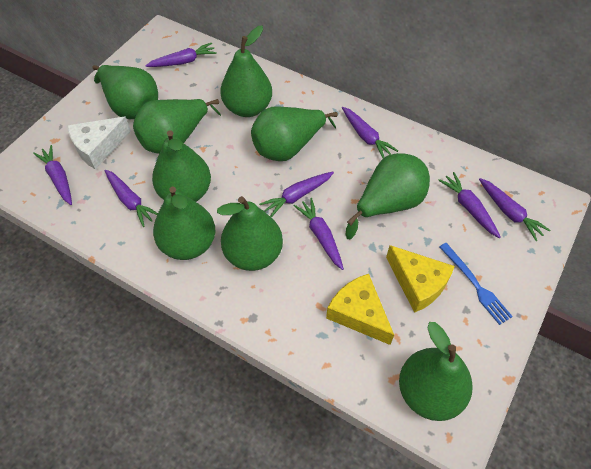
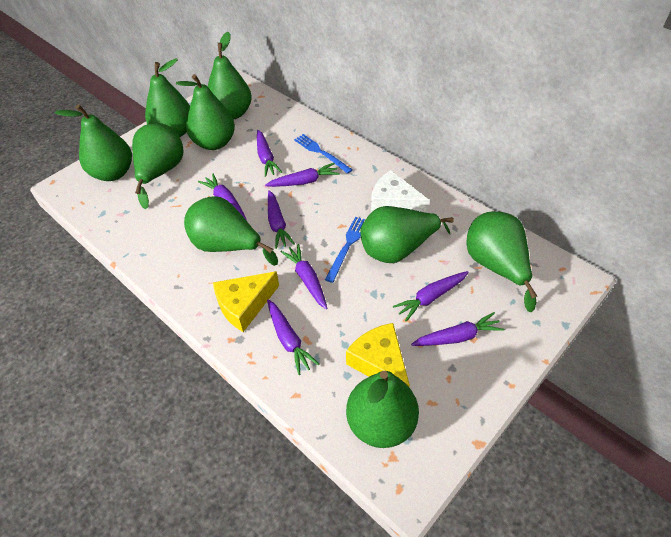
blue fork: [440,243,513,325] = 1 -> [294,134,353,174] [325,217,365,283] = 2

